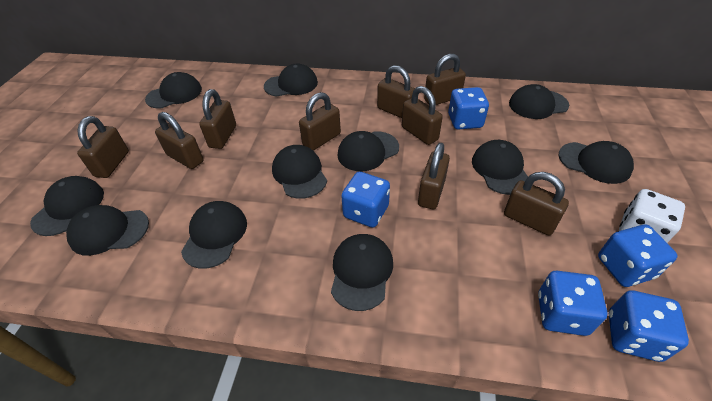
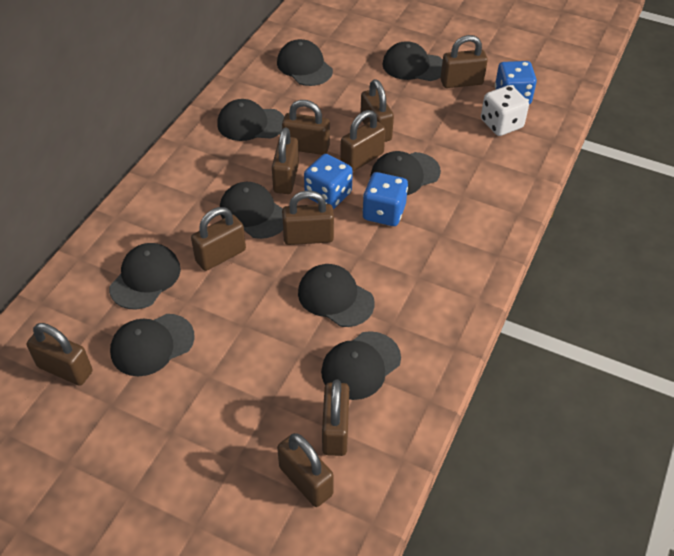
black cap: [30,176,104,236] [66,205,149,256] [145,72,202,108] [181,201,247,269] [264,64,318,97] [272,145,327,199] [331,234,393,311] [337,131,399,171] [472,140,528,195] [509,84,569,119] [558,141,634,184] = 11 -> [109,243,181,309] [110,314,195,376] [217,99,284,141] [220,182,283,239] [277,39,333,86] [298,264,375,327] [321,331,401,400] [370,151,441,195] [382,41,443,81] = 9
blue dice: [341,171,390,228] [448,87,489,130] [538,271,608,336] [598,225,678,287] [609,290,689,362] = 5 -> [304,154,353,209] [362,172,408,226] [495,61,537,105] = 3
brown padlock: [77,116,129,178] [155,112,204,169] [199,89,236,149] [299,92,341,151] [377,65,415,118] [402,86,443,145] [418,143,450,209] [424,54,466,105] [504,172,569,236] = 9 -> [27,323,92,386] [191,207,246,271] [272,128,299,194] [277,433,334,507] [282,100,330,155] [282,190,334,245] [322,380,349,456] [340,110,385,171] [360,79,394,142] [440,35,488,88] = 10

